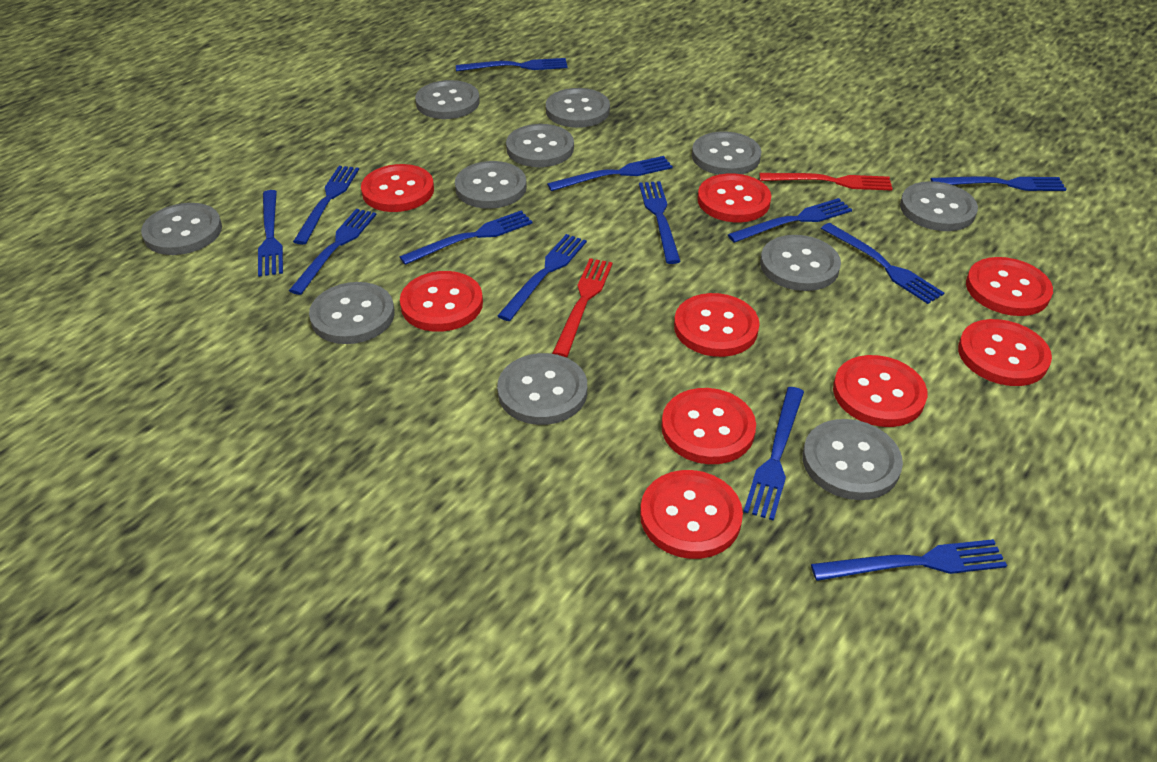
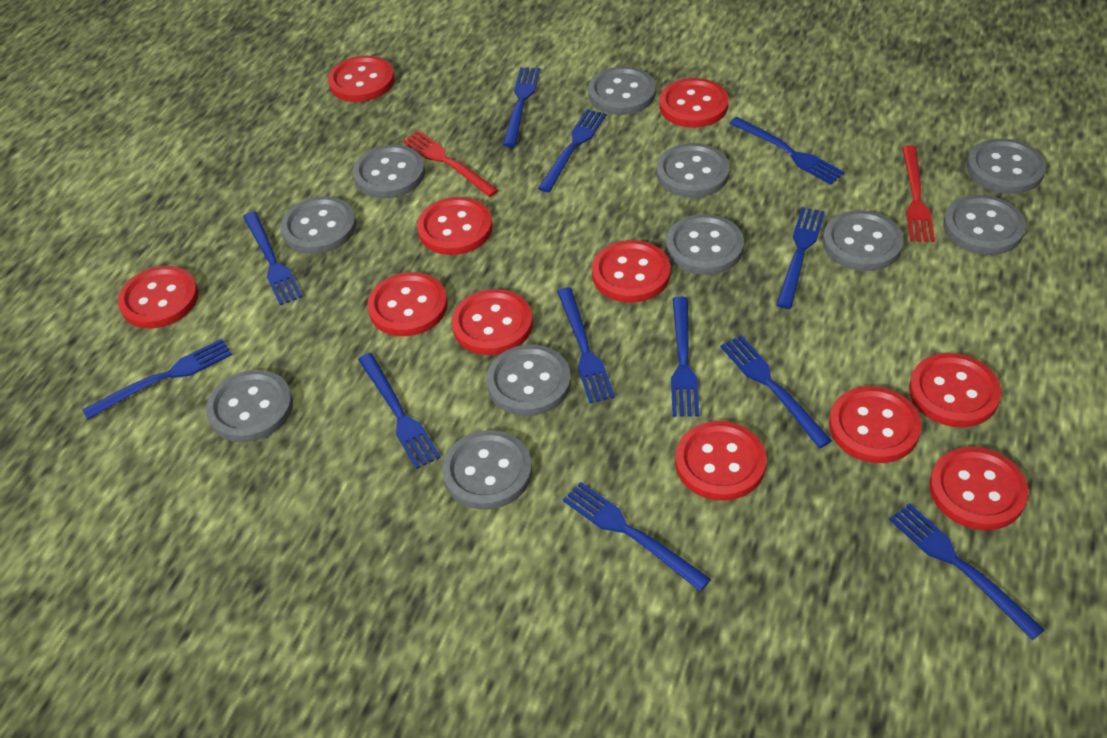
blue fork: [258,190,283,277] [289,209,377,295] [293,166,359,245] [400,211,532,265] [456,58,568,72] [497,234,587,321] [547,156,673,191] [639,181,681,264] [728,198,852,243] [744,387,804,521] [811,539,1007,581] [821,223,944,304] [931,177,1066,191] = 13 -> [82,339,232,420] [243,211,303,306] [358,353,441,469] [503,67,540,147] [538,109,606,192] [557,287,615,403] [563,482,711,591] [671,296,699,417] [720,335,832,448] [729,117,845,185] [776,207,825,309] [889,503,1045,640] = 12
red button: [361,164,434,212] [400,271,483,332] [640,470,743,559] [661,388,756,464] [674,293,760,357] [697,173,771,222] [833,355,927,427] [958,319,1052,386] [966,257,1053,316] = 9 -> [118,266,199,328] [328,56,395,102] [367,272,448,336] [417,197,493,255] [452,289,533,355] [592,240,670,303] [659,78,729,128] [675,421,766,501] [829,386,921,463] [909,353,1001,427] [929,447,1029,530] = 11

